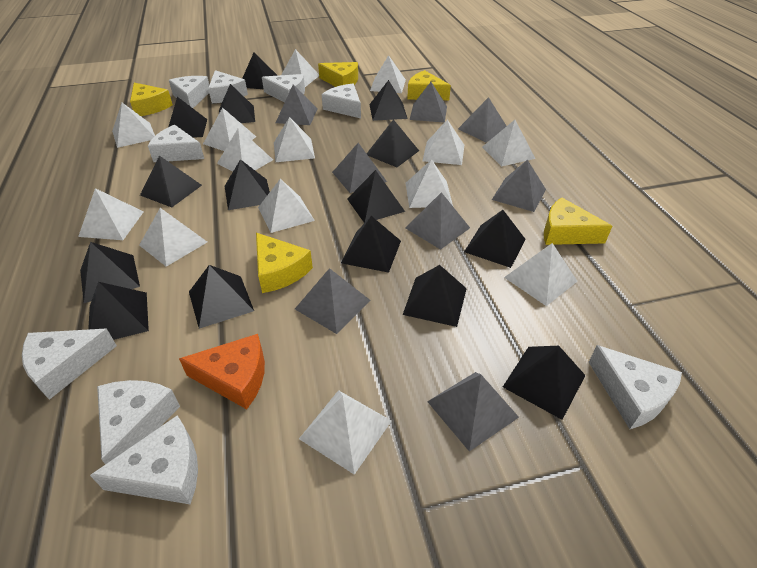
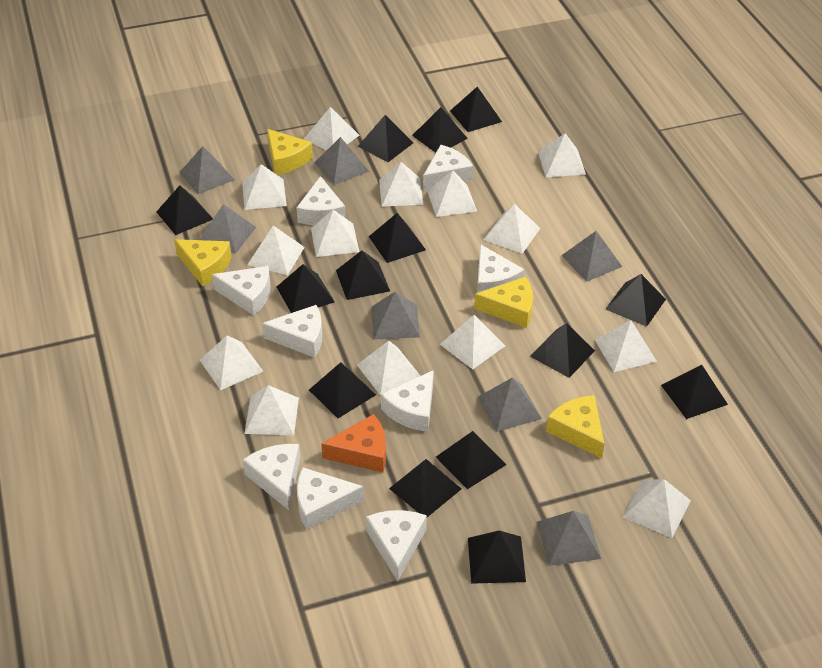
black pyramid: [80,242,140,303] [88,282,149,340] [140,155,202,207] [169,97,207,138] [189,265,254,329] [219,84,255,123] [225,159,270,210] [242,52,278,89] [341,216,401,273] [347,170,405,223] [367,119,419,167] [369,80,408,121] [403,265,467,327] [464,210,526,268] [503,346,586,420] = 15 -> [156,186,213,235] [277,264,335,313] [309,362,376,418] [336,250,390,300] [357,115,413,162] [369,213,426,263] [389,459,462,517] [412,107,468,153] [436,431,507,489] [450,87,502,132] [468,530,526,584] [530,323,595,378] [606,274,666,327] [661,365,728,419] = 14
grey pyramid: [276,84,317,125] [295,268,371,334] [332,143,387,193] [406,192,470,250] [410,82,447,122] [427,372,519,452] [458,97,506,142] [492,160,546,212] = 8 -> [179,146,234,194] [199,204,256,254] [315,137,370,185] [372,291,420,339] [478,378,542,432] [537,511,601,566] [561,231,622,282] = 7
yellow cheese: [130,83,173,116] [256,233,313,293] [318,62,358,87] [407,70,451,100] [544,197,612,245] = 5 -> [174,239,232,286] [267,129,313,175] [474,277,533,328] [546,395,604,458] = 4

